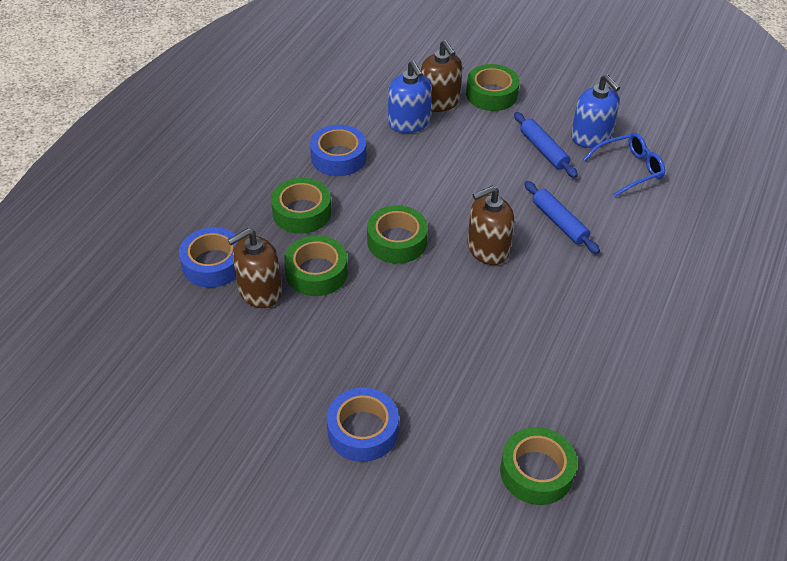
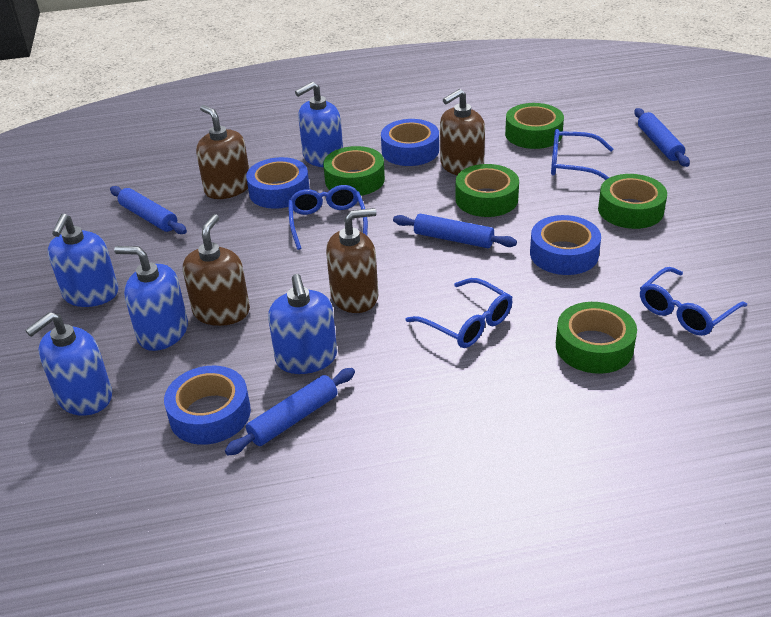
blue glasses: [583,133,665,197] = 1 -> [288,185,368,250] [406,278,512,348] [551,129,613,180] [640,267,747,336] = 4
blue rolling pin: [514,112,578,178] [524,181,600,254] = 2 -> [110,186,187,234] [225,368,355,456] [393,214,517,248] [634,108,690,167] = 4
blue soap dispenser: [388,60,432,133] [571,74,620,148] = 2 -> [25,312,112,416] [48,213,118,307] [114,246,188,351] [268,274,337,374] [295,82,343,167] = 5
blue tape: [179,227,237,288] [310,125,366,176] [327,387,399,462] = 3 -> [164,366,251,445] [246,157,310,209] [381,119,439,166] [530,215,601,275] = 4
brown soap dispenser: [227,228,282,308] [420,40,463,112] [468,186,514,265] = 3 -> [183,214,250,326] [196,105,249,199] [326,208,378,313] [440,89,485,175] = 4

